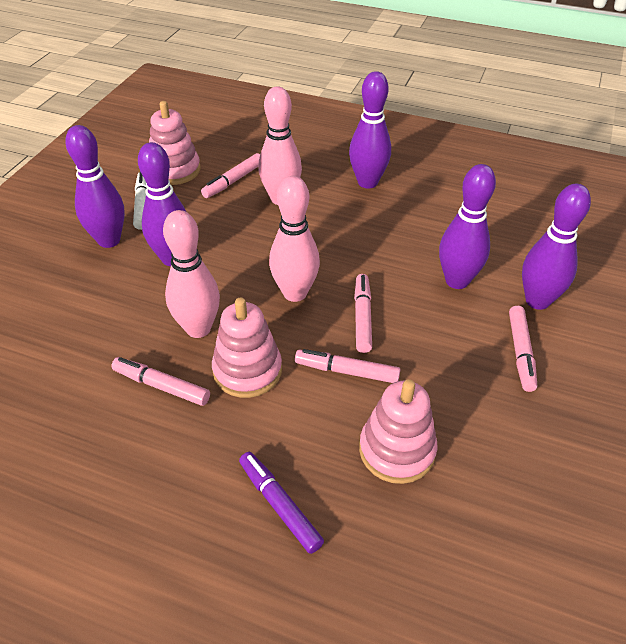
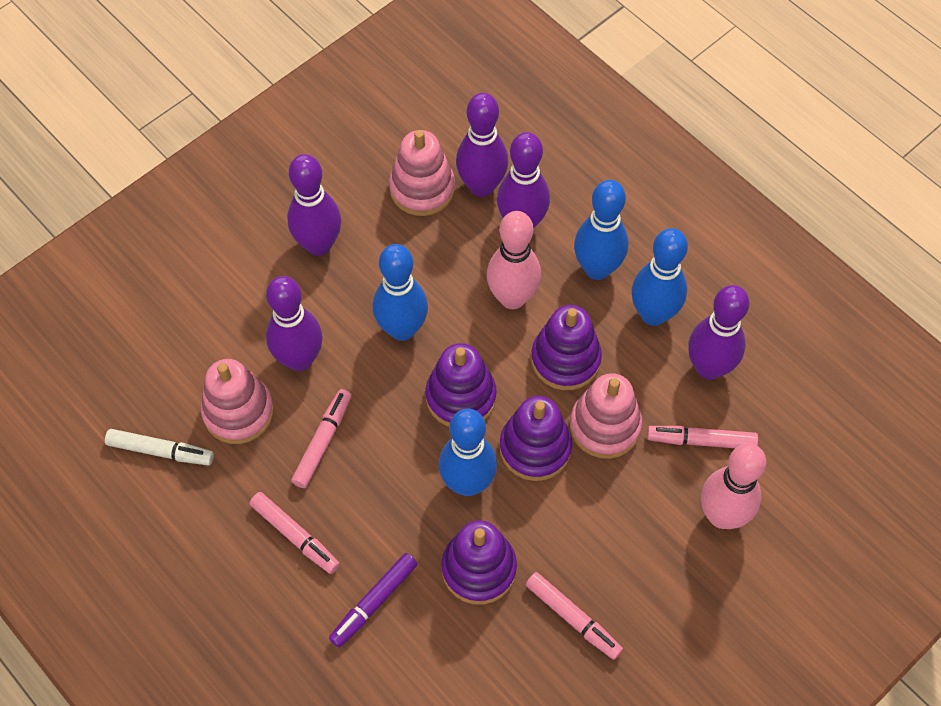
blue bowling pin: none = 0 -> [373,244,428,341] [439,409,497,496] [574,180,628,280] [632,228,688,326] = 4
pink bowling pin: [163,210,220,338] [258,87,302,205] [269,176,320,302] = 3 -> [487,211,541,309] [701,443,766,529] = 2
pink marker: [111,357,210,406] [201,153,260,198] [295,349,401,383] [354,274,372,353] [509,306,537,392] = 5 -> [250,492,340,574] [291,389,352,488] [526,572,623,660] [647,426,758,448] = 4
purple stacking toy: none = 0 -> [425,343,497,427] [441,520,517,605] [499,396,572,481] [531,305,602,390] = 4

